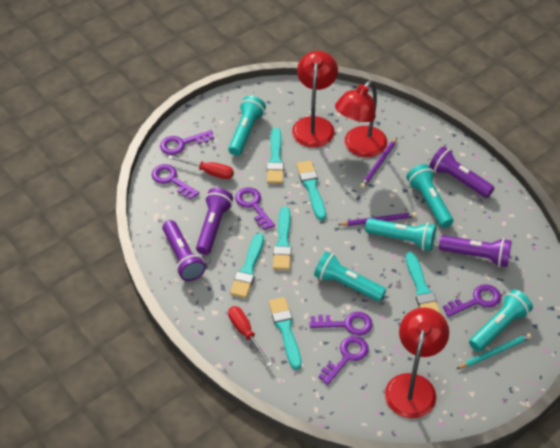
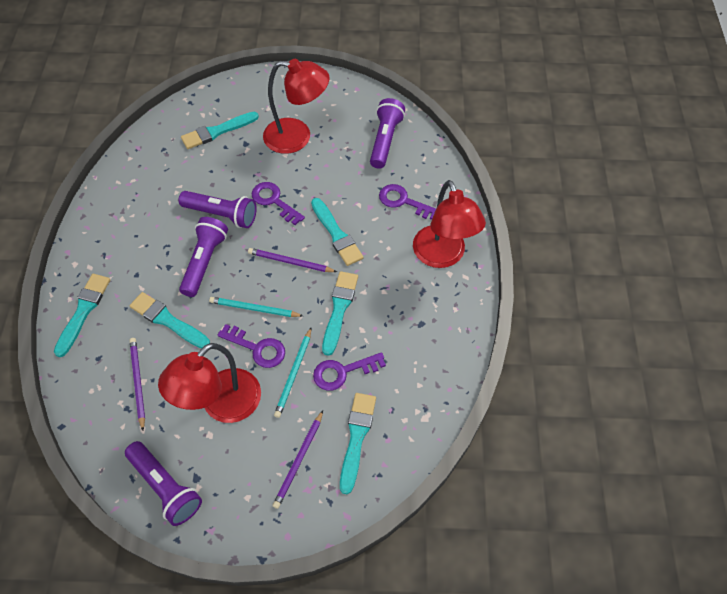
purple key: [152,164,199,200] [160,130,214,155] [235,187,275,230] [309,312,373,336] [318,336,369,385] [443,284,501,317] = 6 -> [218,324,285,368] [252,182,305,225] [313,352,386,391] [379,184,436,220] = 4
purple pencil: [338,212,417,226] [360,138,397,188] = 2 -> [130,338,145,431] [248,248,337,272] [272,410,323,509] = 3
red screwdriver: [168,155,234,179] [228,306,272,367] = 2 -> none = 0
turquoise flashlight: [228,96,266,156] [314,252,386,302] [365,218,437,251] [406,164,453,228] [469,289,533,352] = 5 -> none = 0
turquoise pencil: [457,333,532,369] = 1 -> [209,297,303,317] [274,328,311,418] = 2

